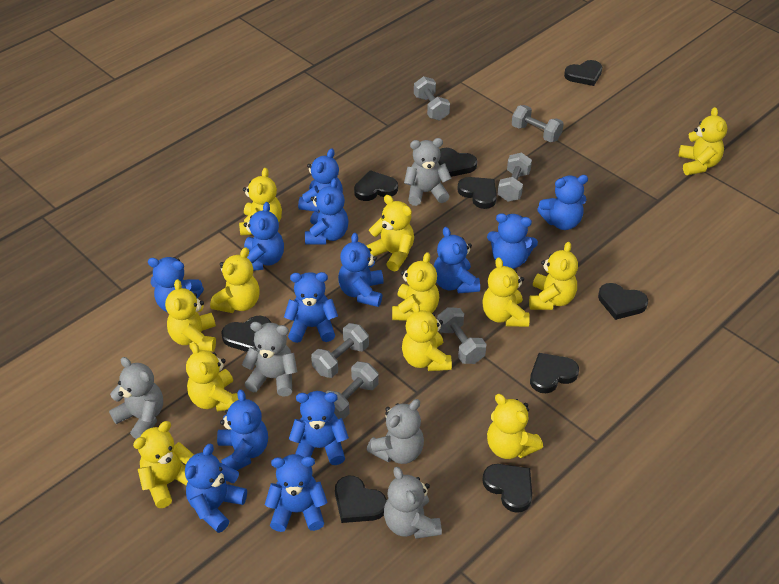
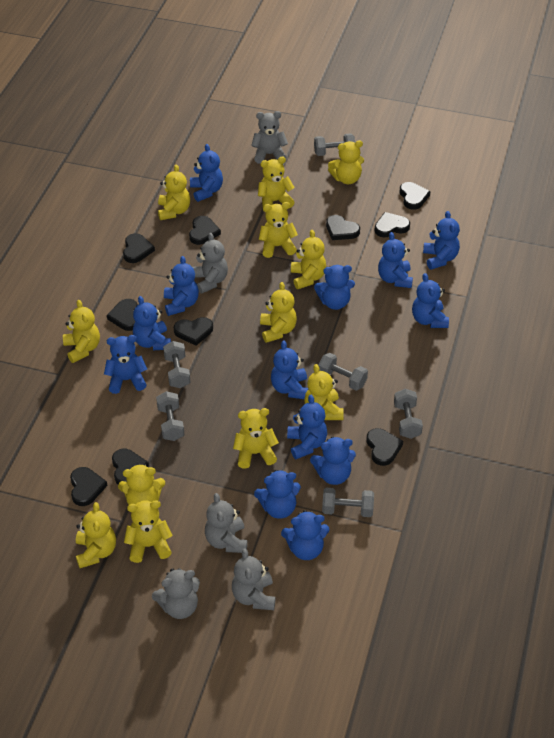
black heart: [221,316,271,352] [335,476,387,523] [354,170,398,201] [438,148,477,177] [457,177,497,209] [482,464,532,513] [530,353,579,393] [564,60,602,86] [598,283,648,320] = 9 -> [70,467,108,506] [107,299,138,331] [112,449,149,484] [123,233,155,263] [174,317,213,346] [189,216,221,245] [326,215,360,240] [366,428,403,466] [374,212,410,237] [400,182,431,210] = 10

